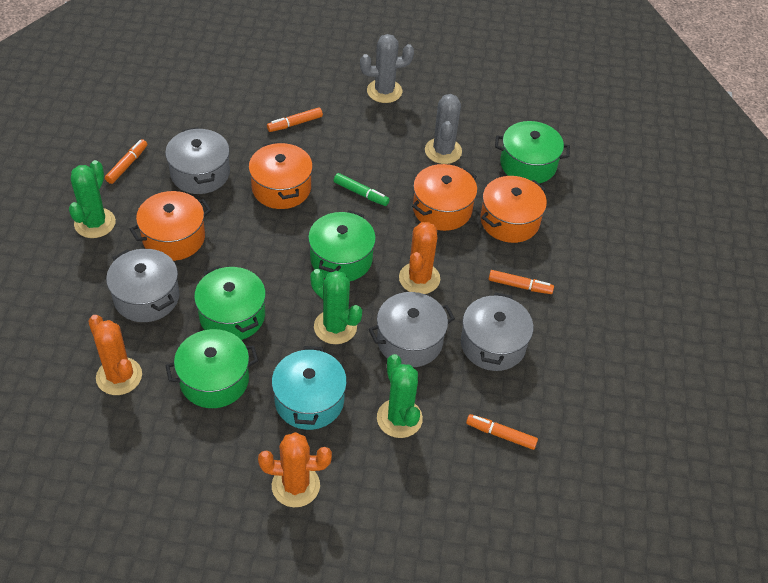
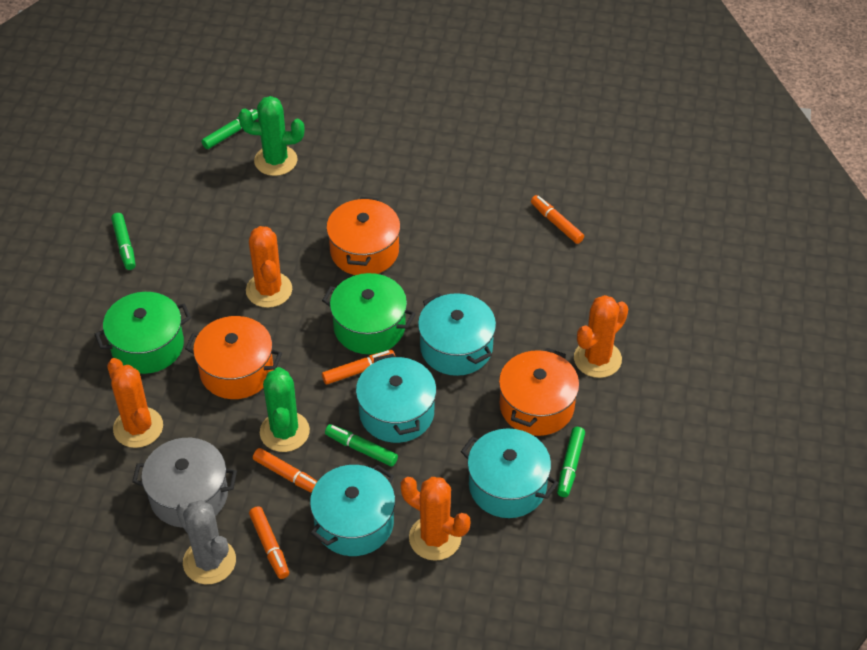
green cactus: [69,160,116,238] [310,269,362,344] [377,354,423,438] = 3 -> [238,96,305,176] [260,367,310,452] = 2
green marker: [334,173,390,206] = 1 -> [111,213,136,270] [201,109,258,149] [325,424,398,467] [557,427,585,497] = 4
green pot: [165,329,258,408] [194,266,266,340] [308,210,376,281] [495,121,570,184] = 4 -> [95,292,191,374] [322,273,416,354] = 2
grey cactus: [360,34,414,103] [425,94,462,164] = 2 -> [176,500,236,584] = 1
grey pot: [106,249,179,322] [165,127,230,194] [369,292,455,367] [461,292,534,371] = 4 -> [132,438,237,528] = 1
orange cactus: [88,315,142,395] [258,432,332,507] [399,222,440,294] = 3 -> [107,358,163,448] [246,226,292,308] [401,477,470,561] [574,295,628,378] = 4
orange pot: [130,191,211,261] [249,142,313,209] [412,164,477,231] [480,176,547,243] = 4 -> [185,316,282,399] [326,197,401,275] [499,348,579,436] = 3
turquoise pot: [272,346,347,430] = 1 -> [310,465,395,556] [356,354,436,443] [418,293,496,376] [461,428,558,518] = 4

